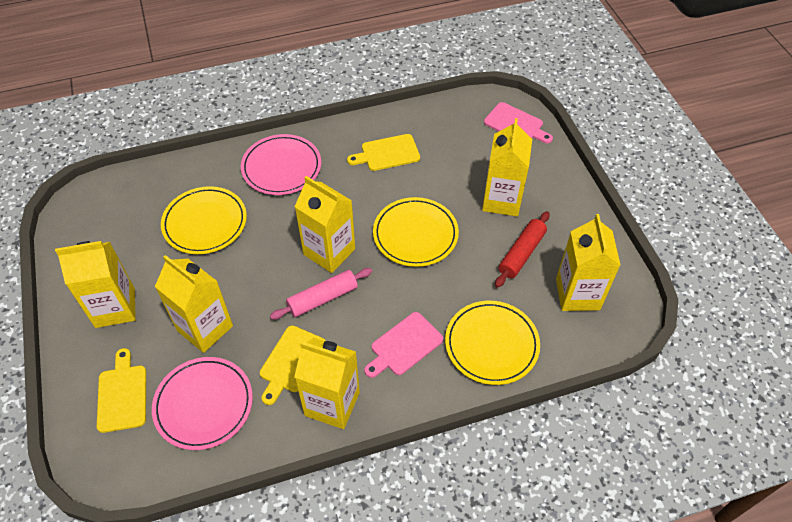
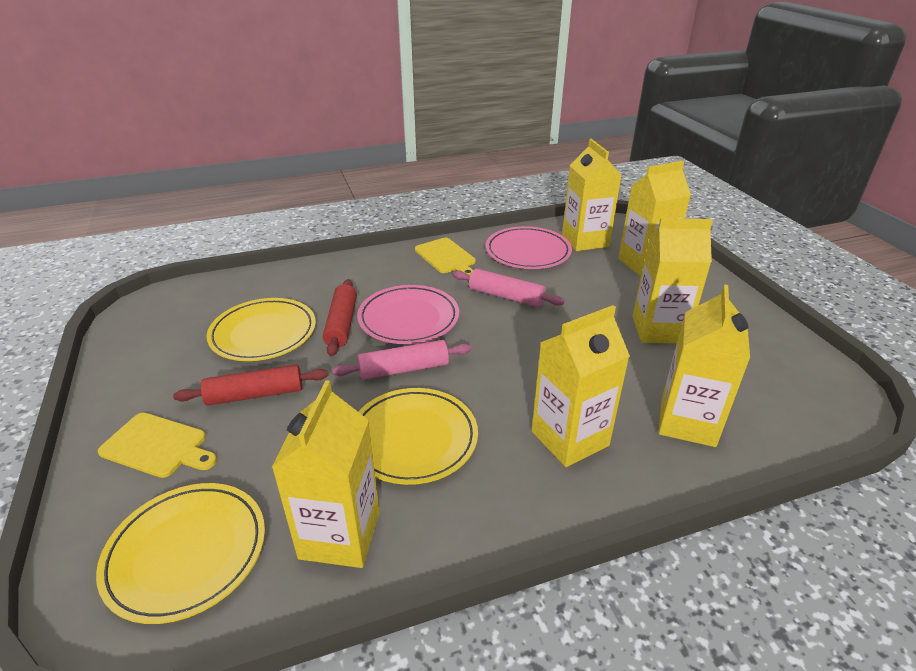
pink cutting board: [364,312,443,378] [484,102,553,143] = 2 -> none = 0
pink rolling pin: [270,268,372,320] = 1 -> [332,340,472,380] [453,269,565,307] = 2
red rolling pin: [495,211,550,288] = 1 -> [173,365,328,406] [323,279,357,356] = 2
yellow cutting board: [97,348,146,433] [260,325,326,405] [347,134,420,171] = 3 -> [98,413,217,478] [415,238,476,275] = 2

